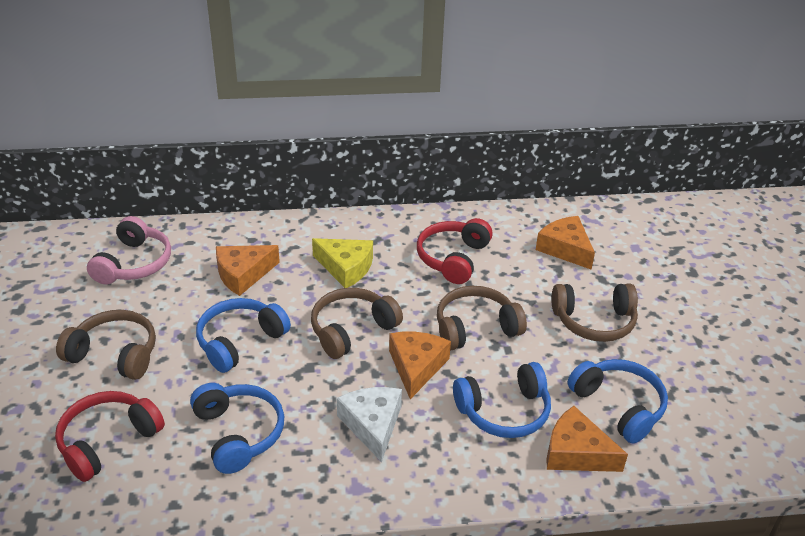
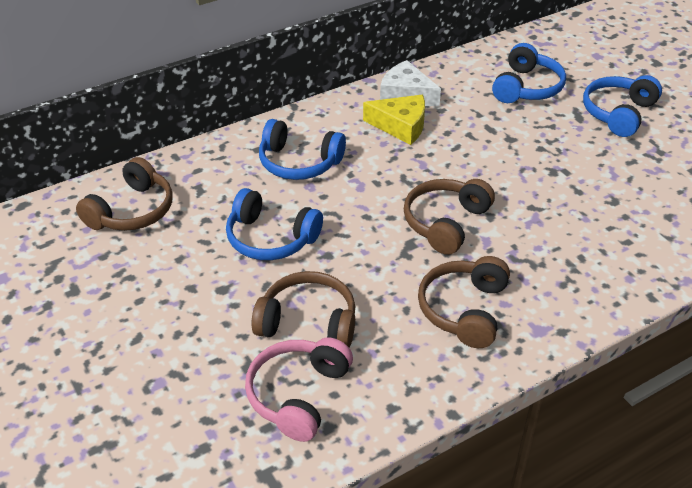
orange cheese: [216,245,280,296] [389,332,451,399] [536,216,595,270] [547,406,628,472] = 4 -> none = 0
red headphones: [55,391,165,482] [417,218,493,284] = 2 -> none = 0

